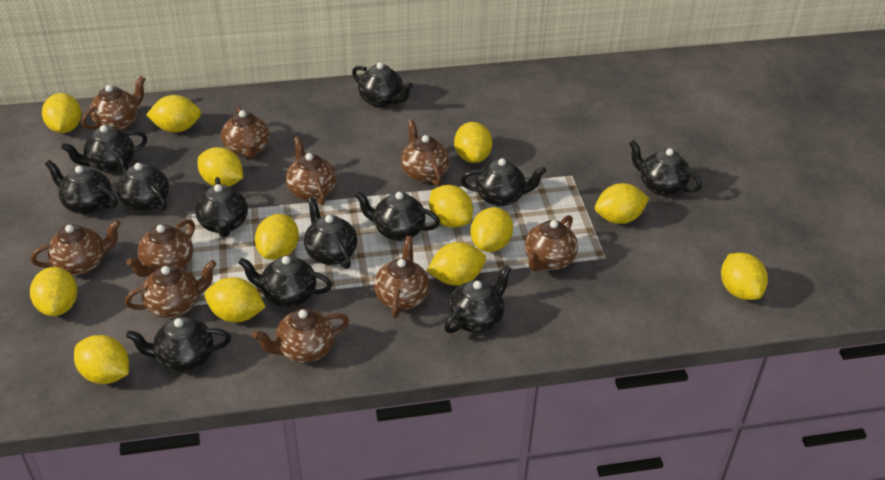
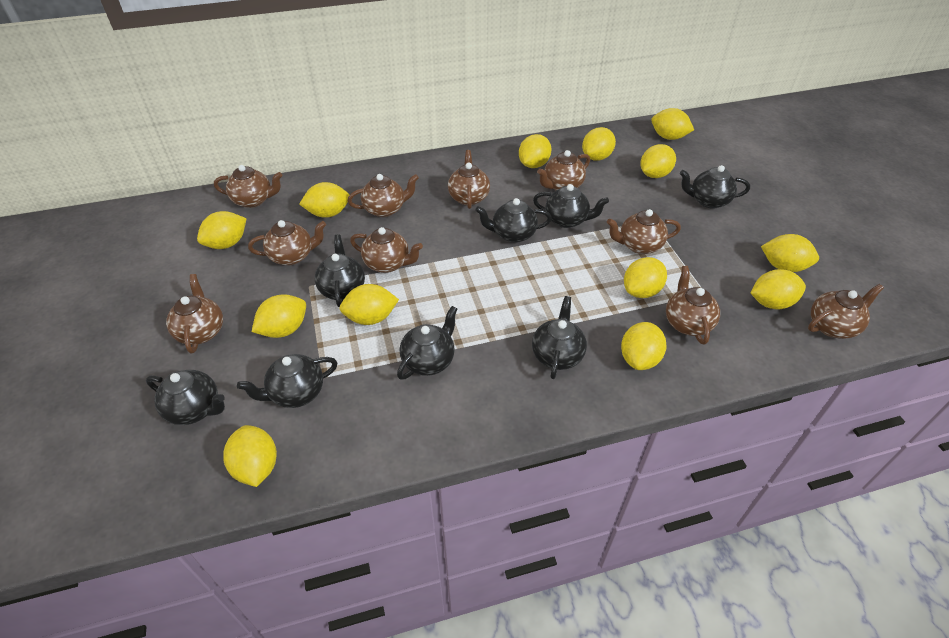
black teapot: [45,160,118,215] [61,125,147,173] [114,151,169,211] [126,317,231,372] [195,177,248,237] [238,256,332,307] [304,197,357,269] [352,62,413,108] [355,191,440,241] [444,265,512,333] [460,158,546,206] [629,140,702,196] = 12 -> [146,370,225,425] [237,354,337,408] [314,234,365,307] [397,306,458,380] [475,198,551,243] [532,296,587,379] [533,184,609,228] [680,165,750,209] = 8

